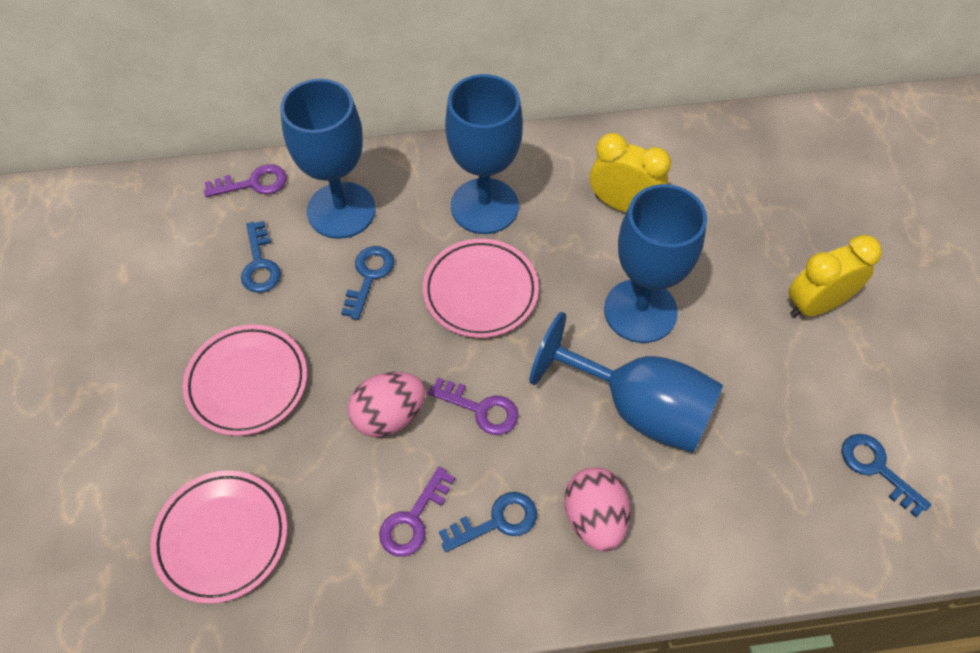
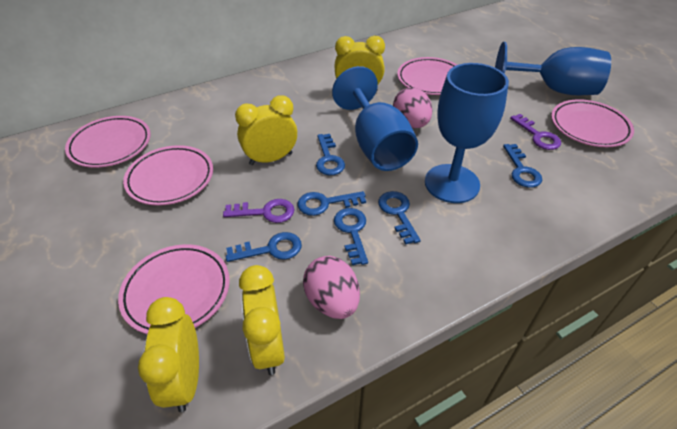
blue goblet: [280,79,376,239] [445,74,523,234] [529,312,723,453] [604,184,707,343] = 4 -> [332,66,418,171] [425,63,509,203] [495,42,611,95] = 3
blue key: [241,221,281,293] [341,246,394,320] [439,492,537,552] [842,434,931,517] = 4 -> [226,232,302,262] [298,191,366,216] [316,134,345,175] [334,208,368,265] [378,191,421,244] [503,144,542,188] = 6
pink plate: [151,470,288,604] [183,325,307,436] [423,239,539,338] = 3 -> [65,116,151,168] [118,244,230,334] [123,145,213,206] [397,57,457,95] [551,99,634,147] = 5
purple key: [204,164,287,197] [379,467,455,557] [428,378,519,435] = 3 -> [223,199,295,223] [510,114,561,150] = 2
yellow clock: [590,133,671,212] [789,235,882,318] = 2 -> [138,297,199,412] [235,95,297,165] [239,265,285,375] [335,36,385,92] = 4

